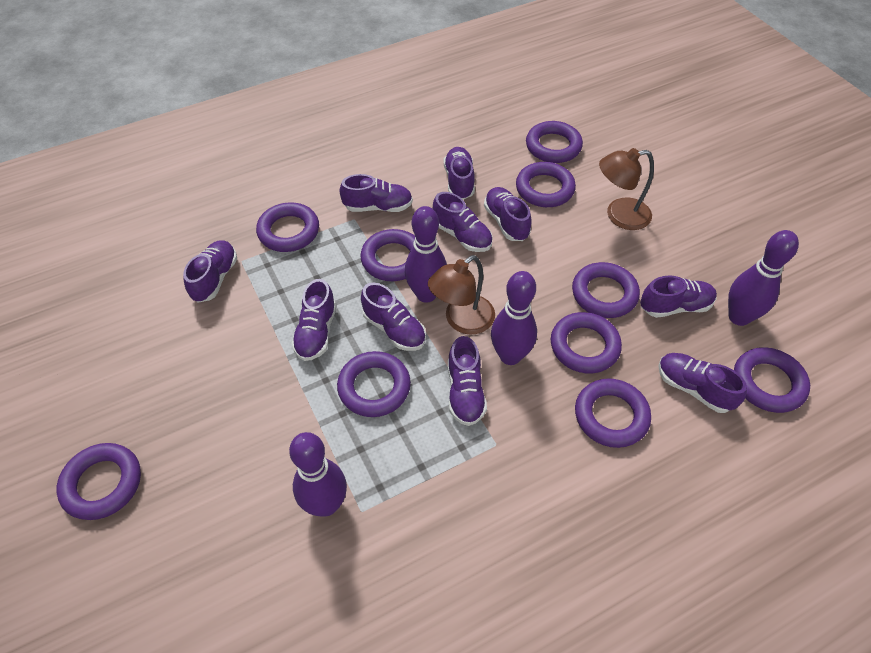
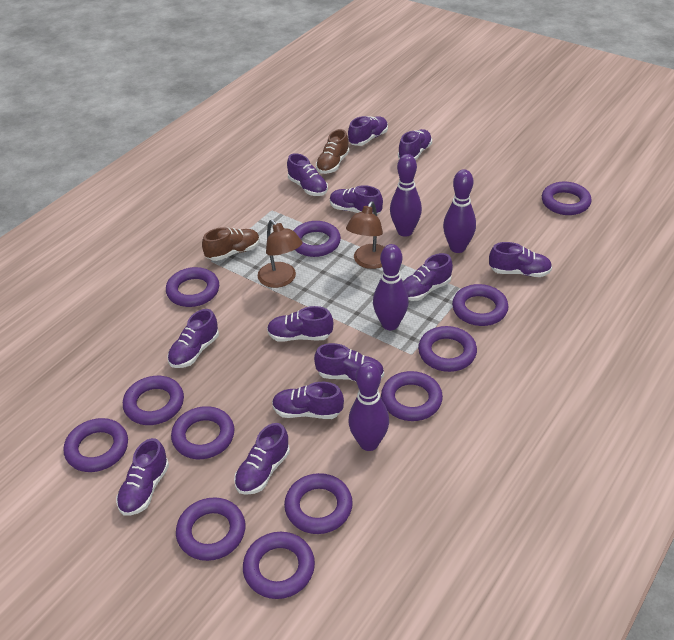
brown shoe: none = 0 -> [202,227,260,261] [316,129,349,174] = 2
purple ring: [57,443,141,520] [256,202,319,252] [337,351,411,417] [360,229,415,281] [516,162,576,207] [526,121,583,163] [551,312,622,373] [572,262,640,318] [575,379,651,448] [734,347,810,413] = 10 -> [64,418,128,472] [123,376,184,425] [166,267,219,307] [171,406,235,459] [176,497,245,561] [243,532,315,599] [284,473,353,534] [293,221,341,257] [381,371,443,421] [418,326,477,372] [452,284,509,326] [542,182,592,215] = 12
purple shoe: [183,240,237,302] [292,279,337,361] [340,174,413,212] [361,283,426,351] [433,192,493,252] [444,147,475,199] [448,336,487,426] [484,187,532,241] [640,275,717,318] [658,353,747,413] = 10 -> [116,438,169,516] [167,309,219,368] [234,423,290,495] [267,306,333,342] [272,382,344,419] [287,153,328,196] [314,343,384,382] [330,185,383,214] [348,116,388,146] [398,129,432,160] [403,253,453,301] [489,242,552,277] = 12

